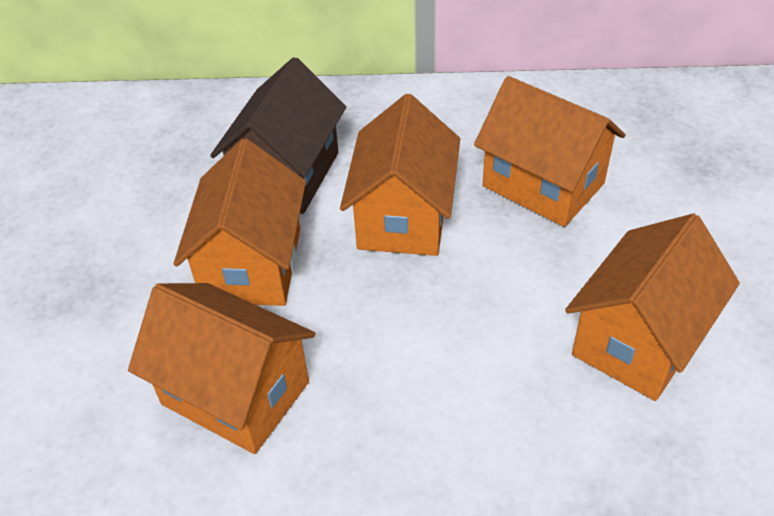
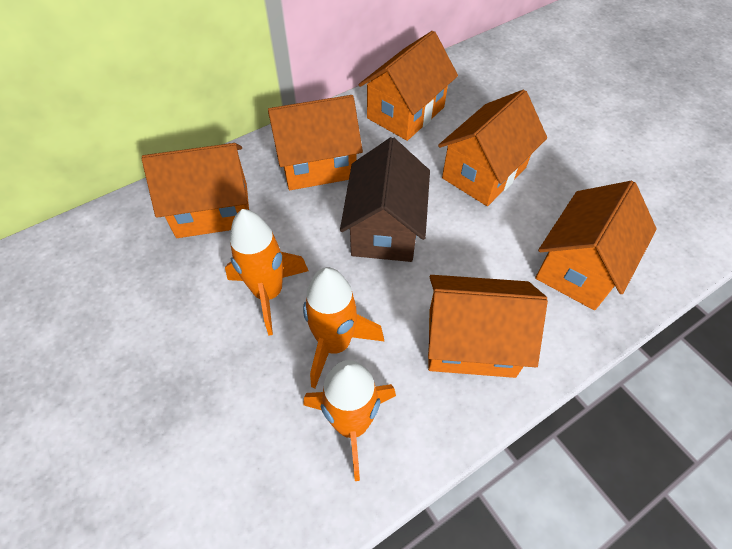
orange house: [128,283,316,454] [174,139,306,306] [340,94,460,256] [474,76,626,227] [565,214,740,401] = 5 -> [142,143,249,238] [268,95,363,190] [359,31,458,141] [428,275,548,378] [438,90,547,206] [535,181,657,310] = 6
orange rocket: none = 0 -> [225,209,308,336] [303,267,384,388] [303,360,396,481] = 3

